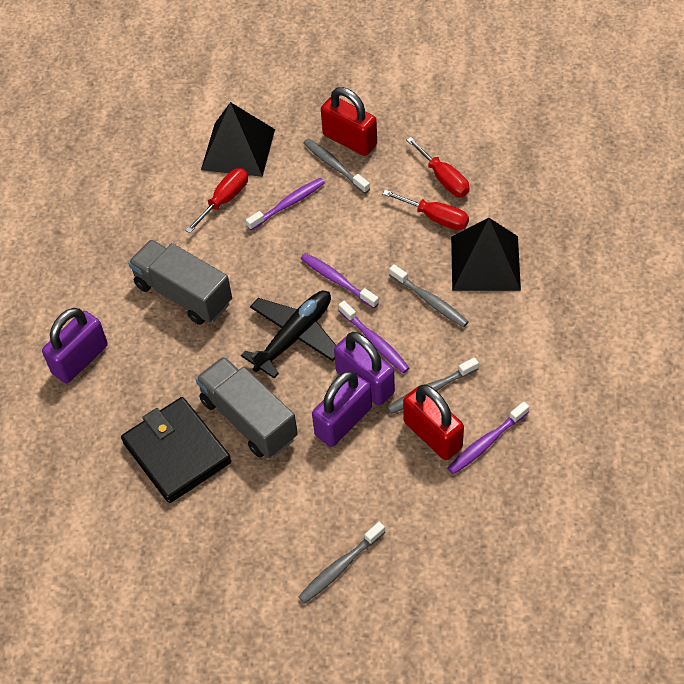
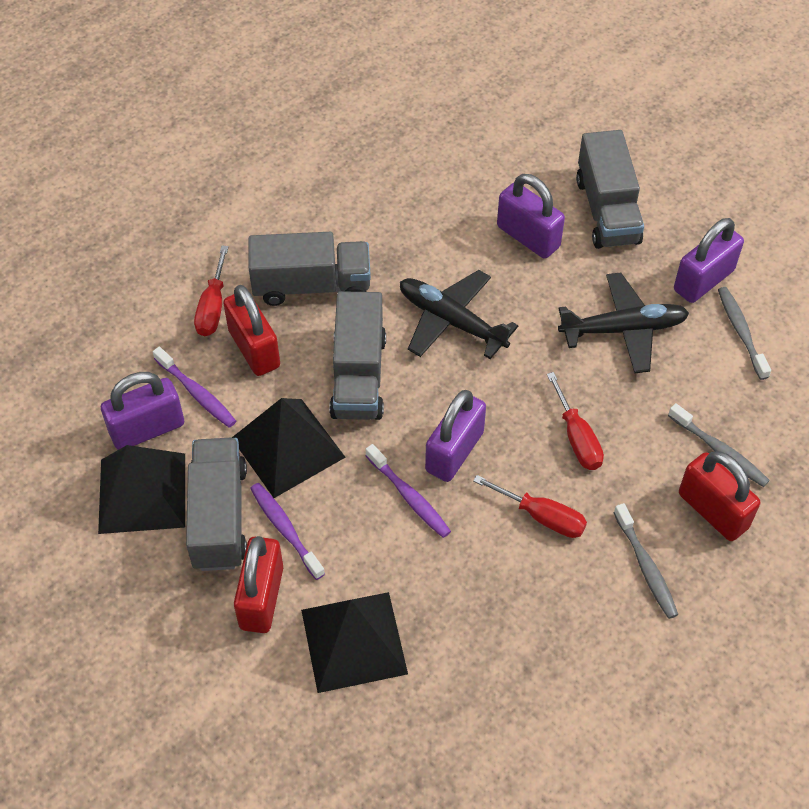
black plane: [241,291,336,378] = 1 -> [400,270,518,359] [558,272,689,373] = 2
black pyramid: [201,102,275,177] [451,218,521,291] = 2 -> [98,445,185,534] [232,398,346,498] [301,592,408,693] = 3
black wallet: [121,397,231,503] = 1 -> none = 0
grey toothbrush: [298,522,385,604] [303,138,370,194] [387,357,479,414] [389,264,469,328] = 4 -> [614,503,678,619] [668,403,770,487] [718,287,771,380] = 3
grey truck: [128,240,232,325] [196,357,298,458] = 2 -> [186,438,247,571] [249,232,371,306] [329,291,386,420] [576,130,644,249] = 4
purple padlock: [42,308,108,383] [312,371,372,447] [334,332,395,406] = 3 -> [101,372,184,450] [425,390,486,482] [497,174,565,258] [674,218,744,303] = 4
purple toothbrush: [246,178,325,230] [301,253,379,308] [339,301,409,373] [447,402,529,474] = 4 -> [153,347,236,428] [250,483,325,580] [365,444,451,538] = 3
red padlock: [321,87,377,156] [403,385,464,460] = 2 -> [223,285,280,376] [234,536,283,633] [679,451,760,541] = 3

